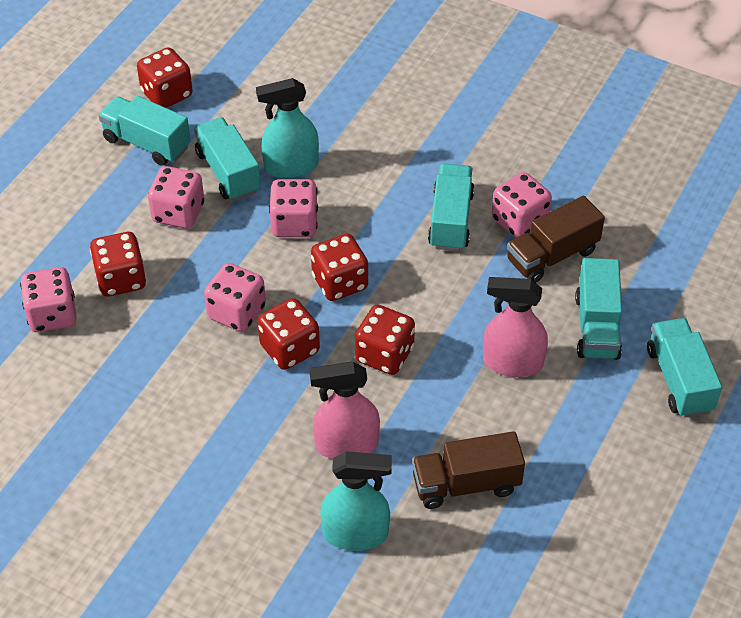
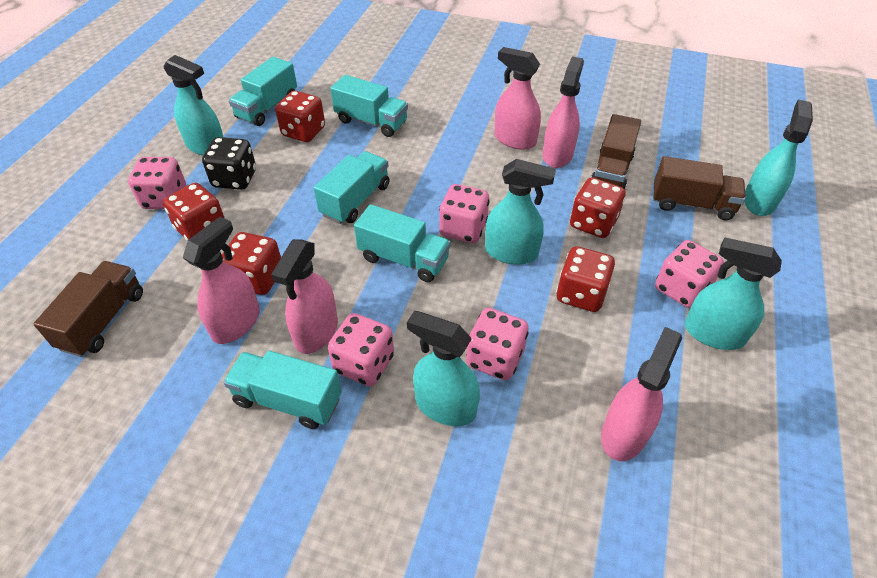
black dice: none = 0 -> [202,137,256,190] = 1
brown truck: [412,431,525,509] [507,195,605,283] = 2 -> [34,261,143,357] [591,114,641,189] [653,156,746,220] = 3
pink spray bottle: [310,361,380,459] [483,277,548,377] = 2 -> [183,217,260,344] [271,239,338,354] [494,47,541,150] [543,56,584,168] [601,327,682,461] = 5
turquoise spray bottle: [256,78,319,178] [320,451,392,551] = 2 -> [163,55,223,155] [407,311,480,426] [485,159,556,265] [685,237,782,350] [745,99,813,216] = 5

